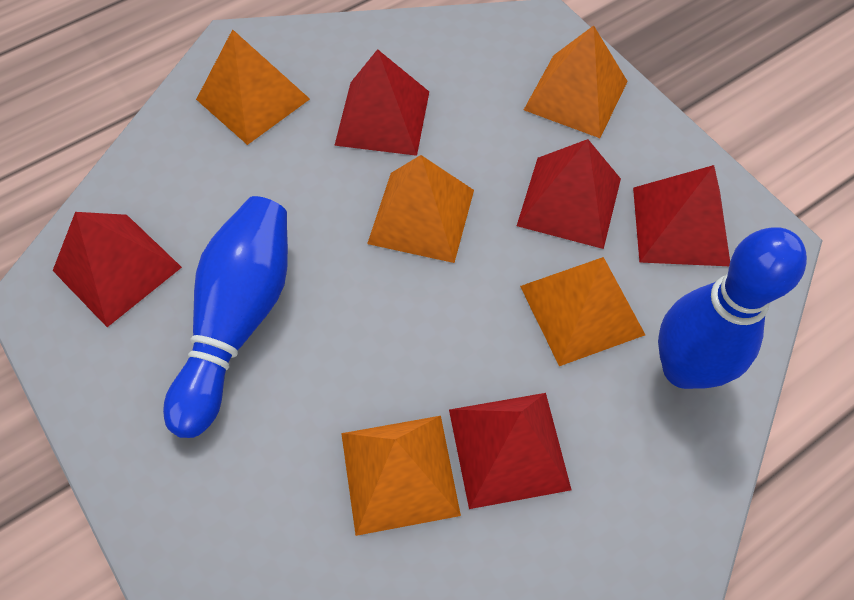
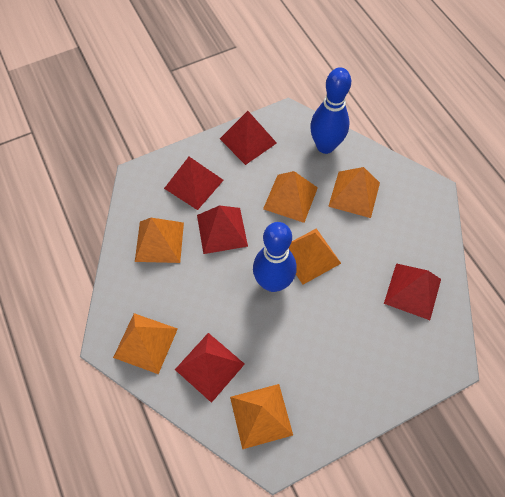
orange pyramid: [196,29,310,145] [341,416,461,536] [367,155,474,263] [520,257,645,366] [524,25,628,138] = 5 -> [113,313,178,374] [135,218,184,263] [230,384,293,449] [263,171,318,223] [289,228,341,285] [328,167,380,218] = 6

